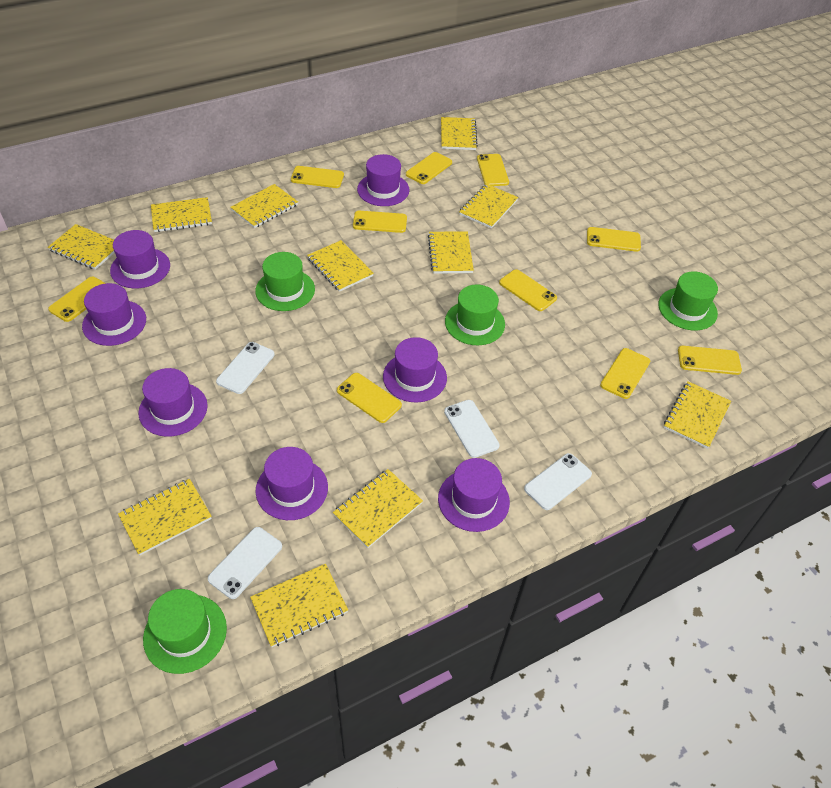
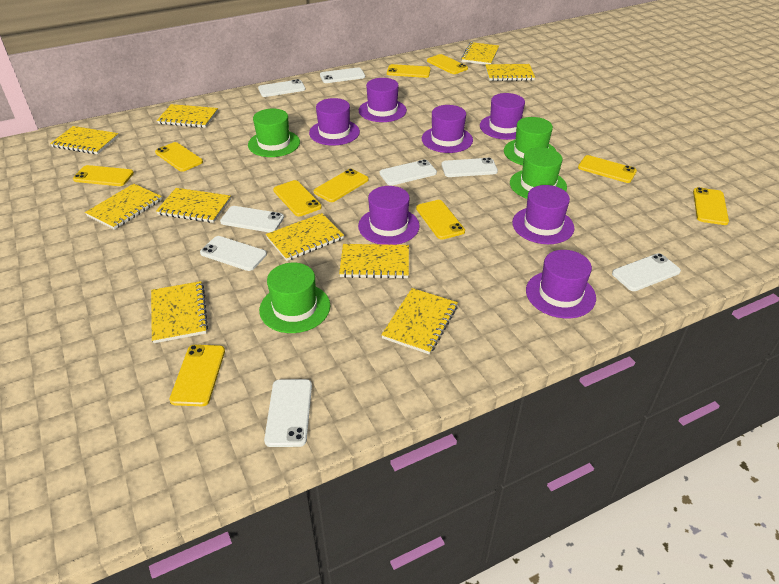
white phone: [208,527,282,599] [216,342,275,394] [444,400,500,458] [524,453,592,510] = 4 -> [200,236,267,271] [220,206,284,233] [258,79,306,97] [264,379,312,447] [320,67,365,83] [380,159,437,186] [442,158,498,177] [612,253,681,291] = 8
yellow notebook: [48,224,115,270] [118,479,212,555] [151,197,212,232] [230,184,298,228] [250,564,348,647] [307,240,374,292] [333,469,423,548] [428,231,474,274] [441,117,478,150] [459,184,518,229] [664,381,731,449] = 11 -> [50,126,119,154] [85,184,162,230] [151,281,208,343] [156,188,231,223] [157,104,218,128] [266,213,344,261] [339,244,409,279] [381,288,458,354] [461,42,499,65] [485,64,535,81] = 10

